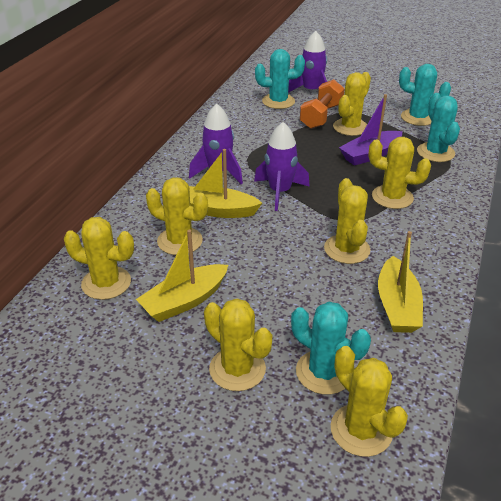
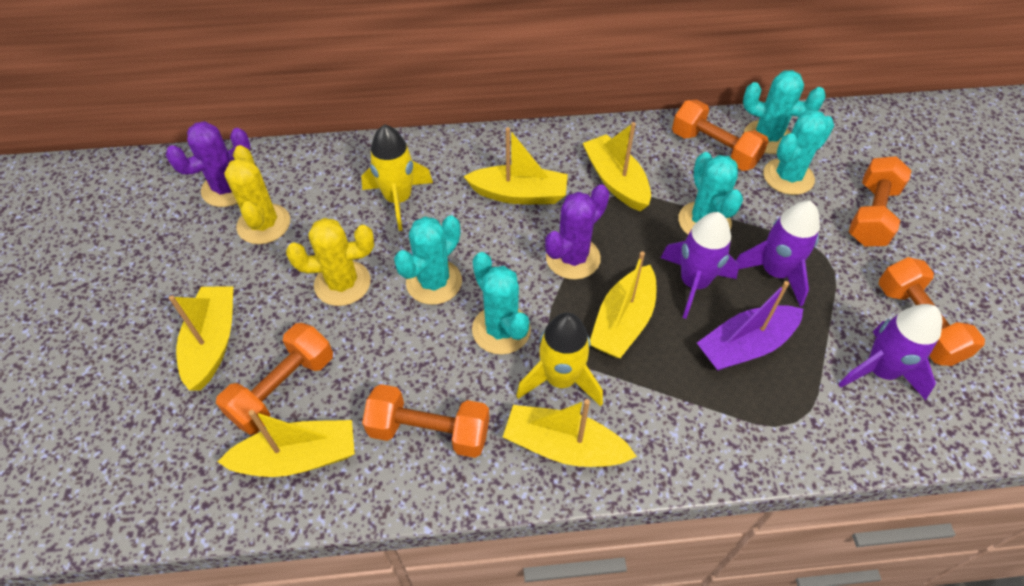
orange dumbbell: [300,79,345,129] = 1 -> [216,323,333,435] [362,384,489,458] [672,100,769,171] [849,156,912,246] [879,257,985,366] = 5
purple cactus: none = 0 -> [166,121,250,207] [545,184,609,280] = 2
turquoise cactus: [255,49,305,109] [291,302,371,395] [399,64,451,126] [417,93,460,162] = 4 -> [394,215,462,305] [472,252,531,355] [678,152,743,235] [743,70,826,154] [763,109,834,195] = 5
yellow boat: [136,229,228,322] [189,149,262,218] [378,231,423,333] = 3 -> [169,286,233,391] [217,410,355,477] [463,127,568,204] [503,399,637,467] [583,122,651,211] [590,251,656,358] = 6
yellow cactus: [64,217,134,300] [146,178,208,255] [204,298,272,391] [324,178,370,264] [331,346,408,457] [333,72,371,136] [369,137,431,209] = 7 -> [224,145,290,244] [286,218,374,306] = 2
yellow rocket: none = 0 -> [361,124,433,231] [516,313,603,406] = 2

